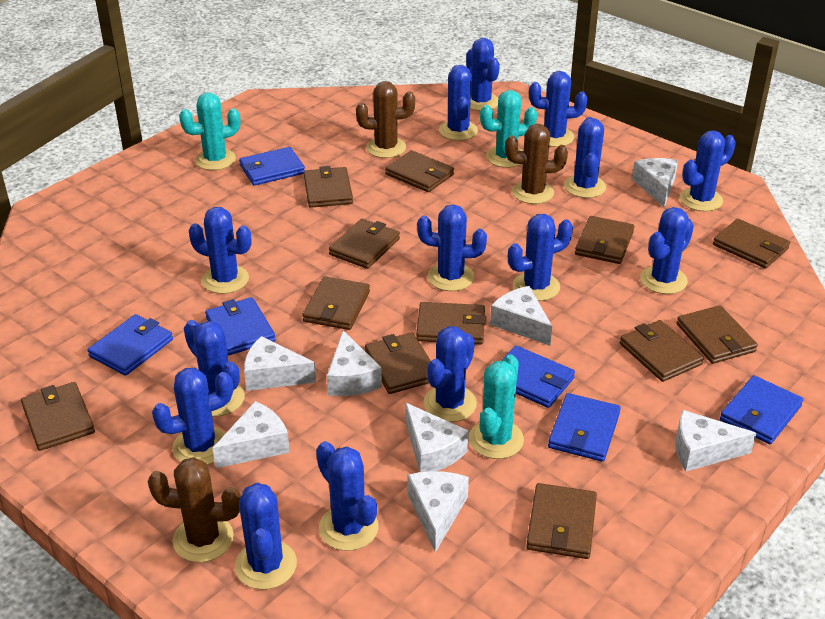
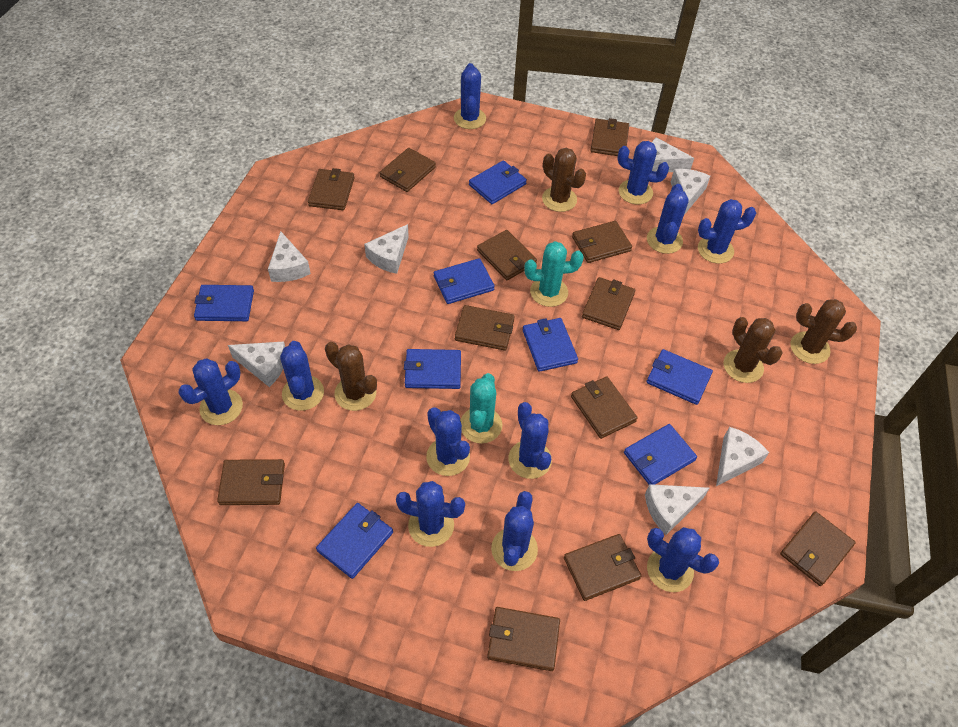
blue cactus: [152,368,233,465] [184,320,245,417] [188,207,251,294] [235,483,297,590] [316,441,379,551] [417,204,487,291] [423,326,477,422] [439,65,478,141] [466,38,500,111] [508,214,573,301] [529,71,587,147] [564,117,606,198] [640,207,694,294] [680,130,736,211] = 14 -> [179,358,243,425] [280,341,324,411] [396,481,465,547] [426,407,470,476] [454,63,486,129] [491,491,538,571] [508,402,552,479] [617,141,669,205] [647,184,689,254] [647,527,719,592] [698,199,756,264] = 11
blue wallet: [87,314,173,376] [205,297,276,356] [239,147,305,186] [501,346,575,408] [548,393,621,462] [720,375,804,444] = 6 -> [194,285,254,321] [316,503,393,579] [404,349,461,389] [434,258,495,304] [469,160,527,204] [522,318,578,372] [624,424,697,485] [646,349,713,405] = 8
brown cactus: [148,457,241,562] [356,81,415,158] [505,124,568,204] = 3 -> [325,342,377,411] [542,148,586,212] [724,317,783,383] [790,299,857,364] = 4
turquoise cactus: [179,93,240,170] [469,354,524,459] [480,90,537,168] = 3 -> [460,373,502,444] [524,241,584,307] = 2
white cheese: [212,401,290,468] [244,336,316,391] [327,330,382,396] [405,403,469,472] [408,471,469,552] [490,286,552,346] [632,158,678,207] [676,410,756,472] = 8 -> [228,341,285,387] [268,231,311,282] [364,224,409,274] [645,484,709,535] [652,137,694,172] [671,169,710,215] [716,427,769,486] = 7

